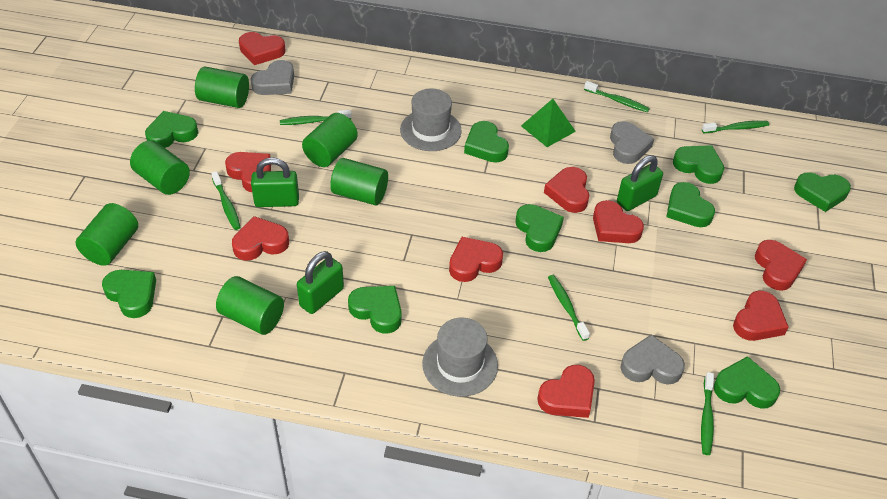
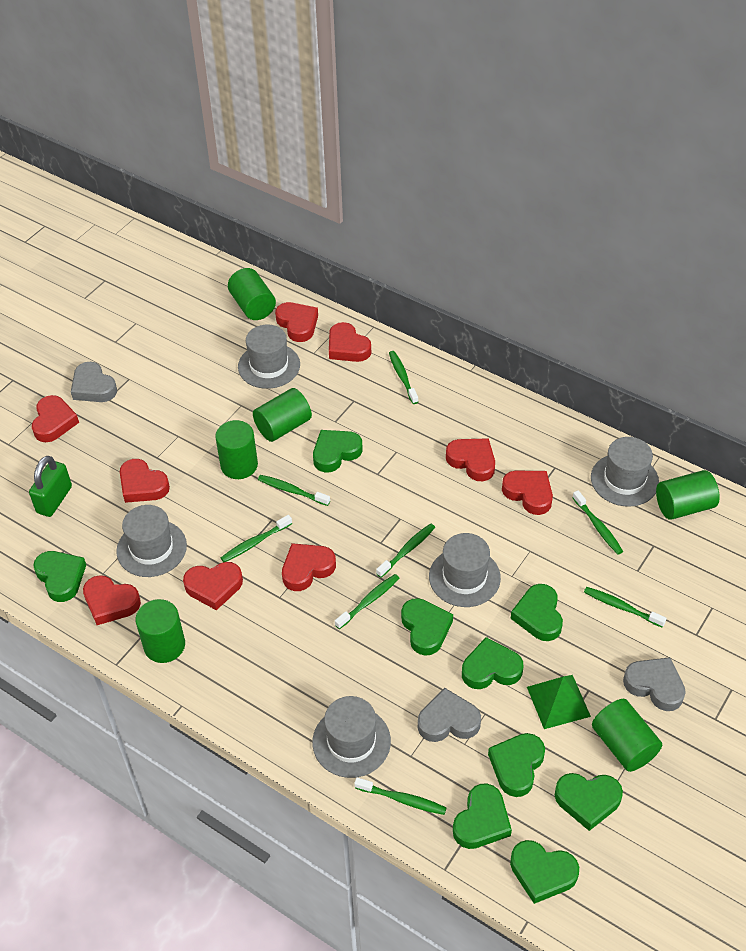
green padlock: [251,157,299,207] [297,251,344,314] [617,155,663,211] = 3 -> [29,456,72,517] = 1
green toothbrush: [211,171,241,230] [280,110,352,125] [548,275,590,341] [584,81,650,112] [701,372,714,455] [702,121,769,133] = 6 -> [221,515,292,562] [258,475,330,506] [335,574,400,629] [354,777,447,815] [376,523,435,578] [389,351,418,404] [572,490,623,555] [584,587,667,628] = 8
grey hat: [400,89,462,151] [422,318,498,397] = 2 -> [116,505,187,577] [238,325,300,389] [312,696,391,778] [429,533,501,607] [591,437,659,507] = 5

